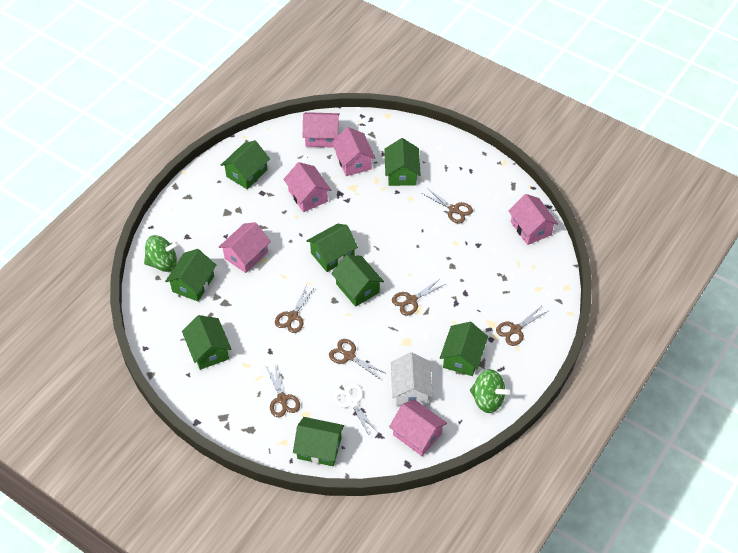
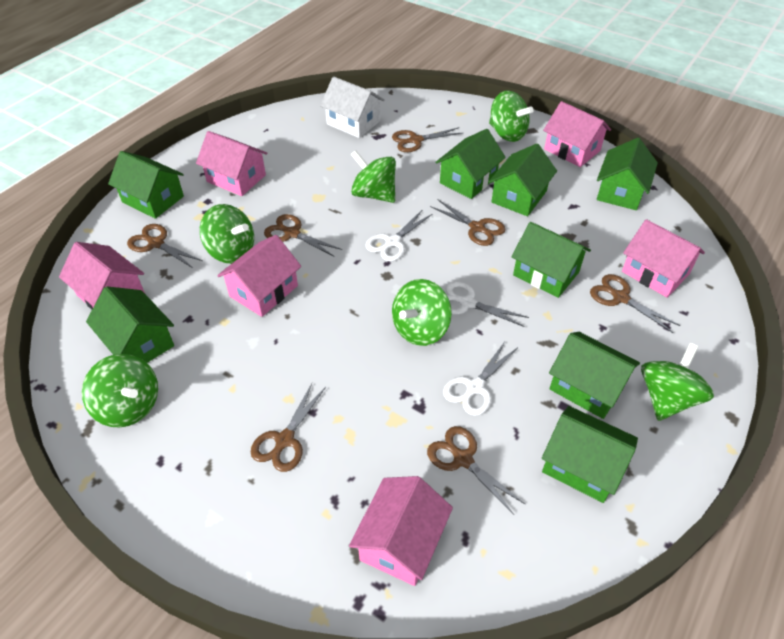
brown scissors: [266,366,300,417] [275,284,315,333] [329,339,385,379] [392,278,445,316] [423,188,473,224] [496,307,548,346] = 6 -> [127,224,203,268] [251,383,326,472] [264,214,342,257] [392,127,463,152] [427,426,526,515] [430,200,506,246] [590,274,680,333] = 7
green spinning top: [144,235,179,272] [470,369,510,413] = 2 -> [82,354,158,427] [200,204,254,264] [351,150,396,203] [392,279,452,346] [489,90,534,142] [641,343,714,421] = 6
white scissors: [333,383,378,435] = 1 -> [366,209,432,261] [443,342,518,416] [446,281,529,327] = 3

